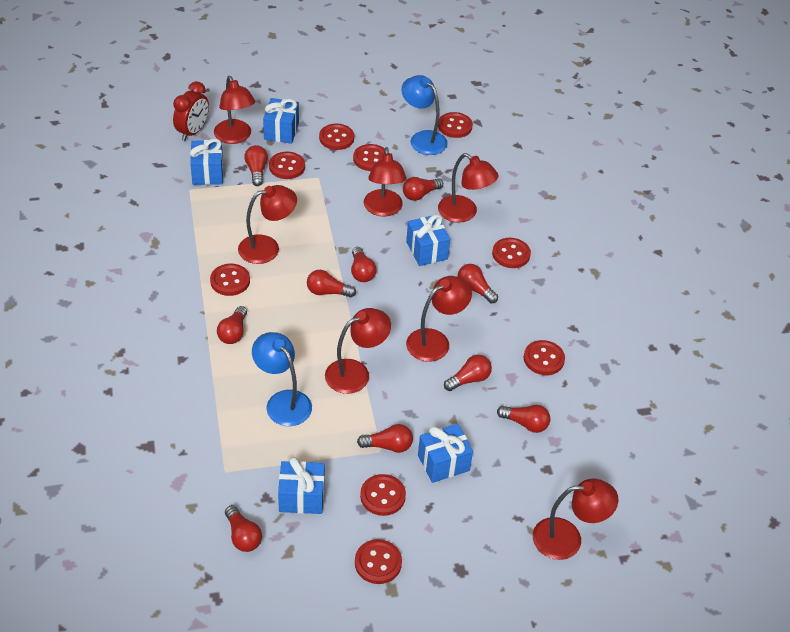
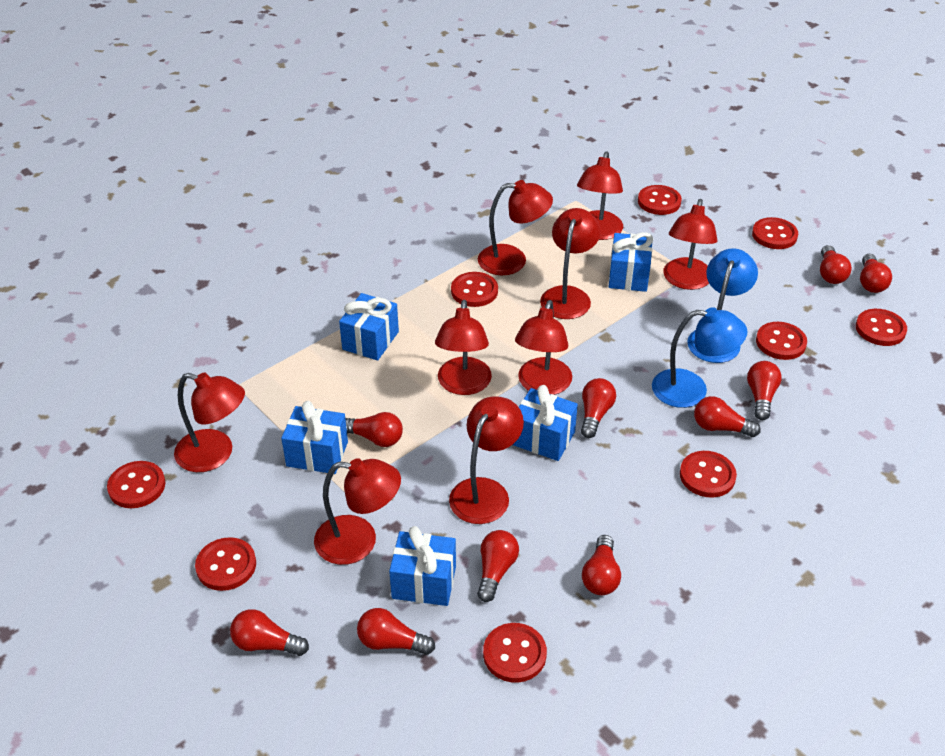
red clock: [173,81,209,141] = 1 -> none = 0
red lamp: [214,76,255,144] [238,185,297,264] [325,308,391,394] [364,147,406,217] [406,276,472,362] [438,153,499,223] [533,479,619,560] = 7 -> [174,373,245,472] [314,458,401,565] [435,299,492,395] [449,396,524,524] [478,180,553,275] [515,300,572,395] [540,208,601,319] [577,151,623,240] [663,199,718,290] = 9

